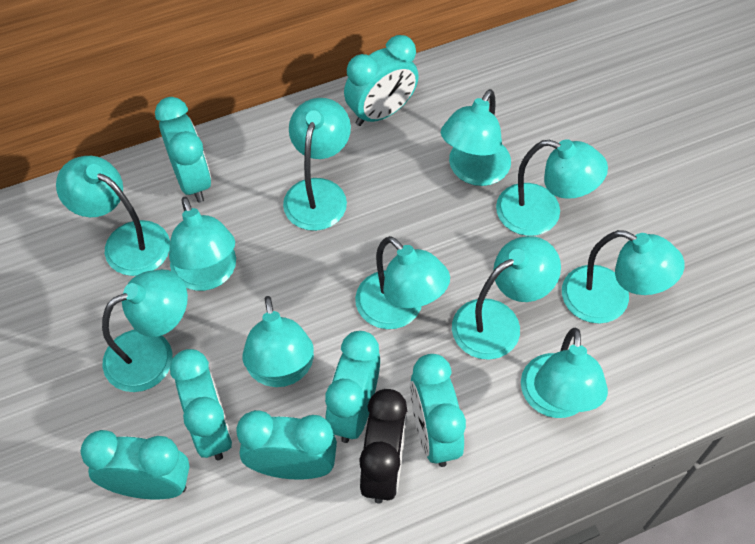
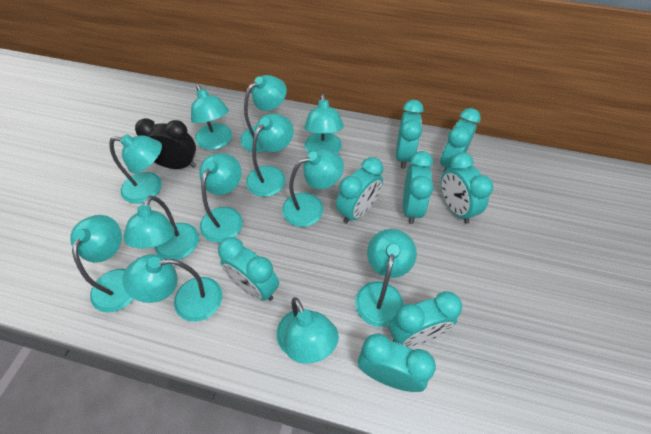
turquoise clock: [81,430,190,500] [155,97,211,203] [170,349,232,460] [237,410,337,480] [325,331,380,443] [344,35,419,126] [410,354,466,467] = 7 -> [218,237,279,301] [336,157,383,224] [358,333,436,392] [389,291,462,347] [396,100,423,169] [403,151,433,224] [440,108,481,172] [441,152,493,224] = 8
turquoise lamp: [56,156,170,276] [102,269,188,392] [169,197,236,291] [242,296,314,387] [283,98,351,231] [355,236,450,329] [441,89,511,186] [452,236,561,360] [496,139,608,236] [521,328,608,418] [562,230,685,324] = 11 -> [70,215,133,312] [109,134,162,204] [122,254,222,322] [123,196,199,260] [191,84,232,150] [199,153,243,243] [240,75,287,153] [246,114,293,197] [277,297,339,364] [282,149,344,227] [304,93,344,154] [355,229,417,327] = 12

